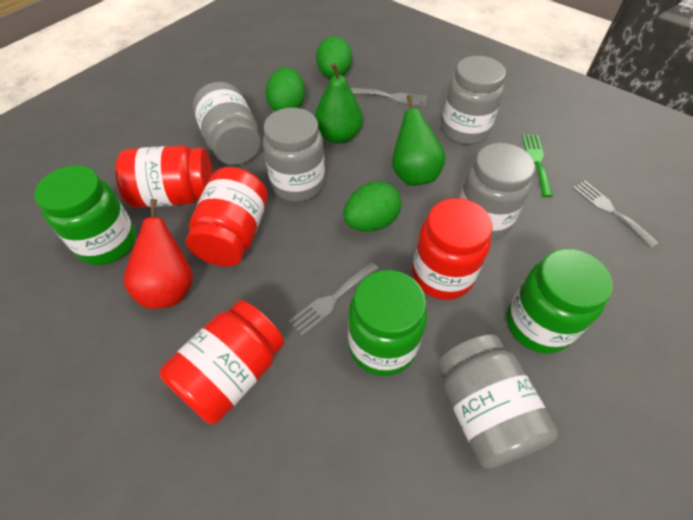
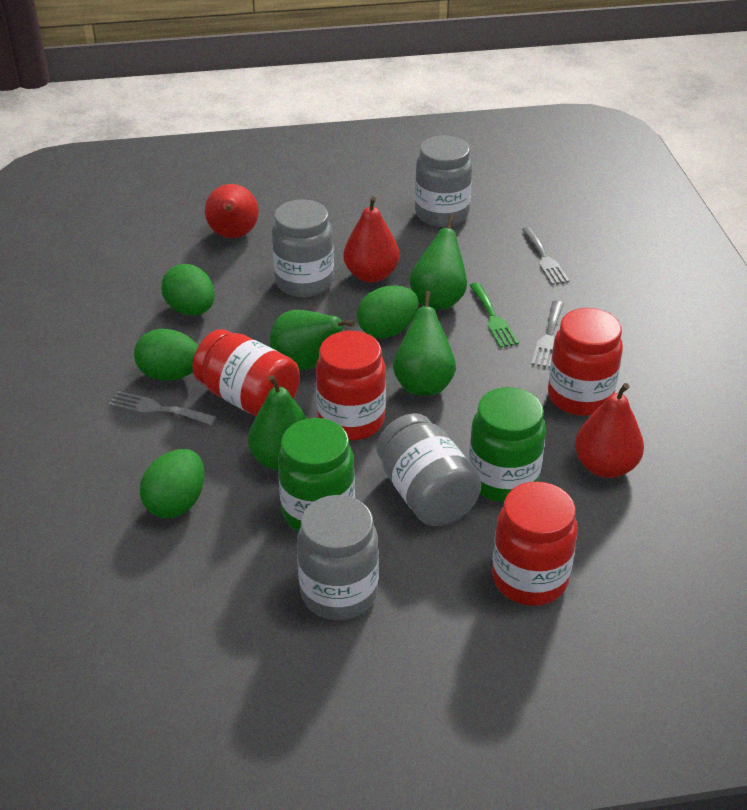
green egg: [266,67,305,111] [316,36,352,78] [343,181,401,232] = 3 -> [134,329,198,381] [140,449,205,518] [161,264,215,315] [357,285,418,339] = 4
green jar: [35,165,136,265] [348,270,427,376] [506,249,613,354] = 3 -> [278,418,355,532] [469,387,546,502] = 2
green pear: [314,63,363,144] [392,94,446,186] = 2 -> [248,375,308,471] [270,310,355,370] [393,291,456,396] [409,215,467,310] = 4
grey jar: [193,82,261,165] [263,107,325,202] [438,334,558,469] [441,56,506,145] [459,143,535,240] = 5 -> [272,200,334,297] [297,495,379,620] [377,413,481,526] [415,135,472,227] = 4
red pear: [124,199,193,309] = 1 -> [205,184,259,238] [344,196,399,283] [575,383,644,478] = 3

